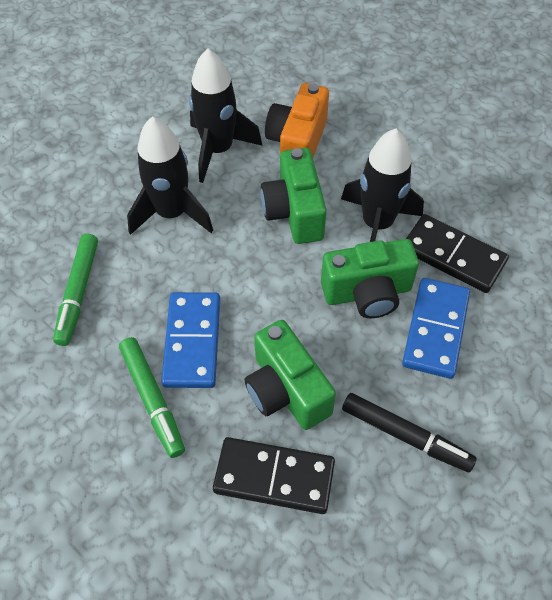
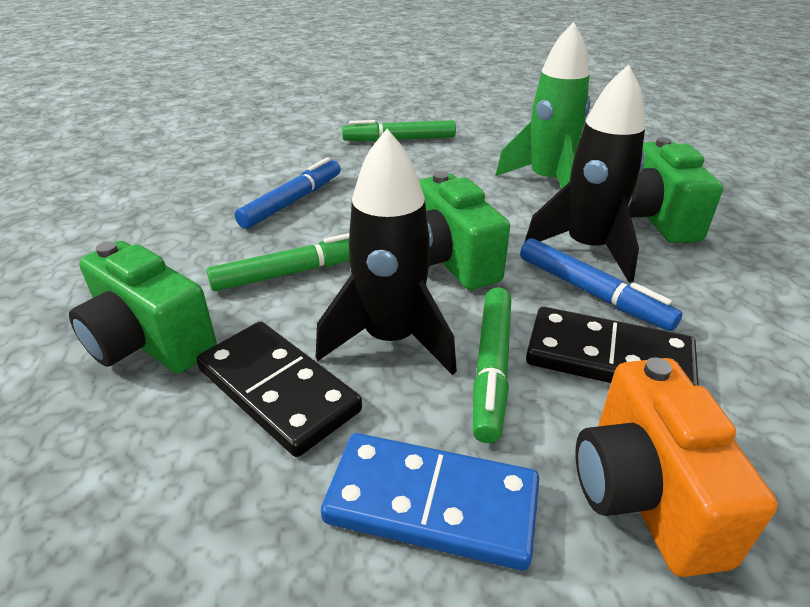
black marker: [342,393,477,472] = 1 -> none = 0
black rocket: [127,117,213,235] [189,49,263,183] [341,128,424,242] = 3 -> [316,129,457,375] [524,64,645,283] = 2
blue domino: [161,292,220,388] [402,278,470,379] = 2 -> [321,433,539,571] = 1
blue marker: none = 0 -> [235,157,341,229] [520,238,682,331] = 2
green marker: [53,234,98,346] [119,337,185,458] = 2 -> [207,233,350,291] [342,120,456,142] [473,287,511,443] = 3
green rocket: none = 0 -> [495,22,591,189] = 1

